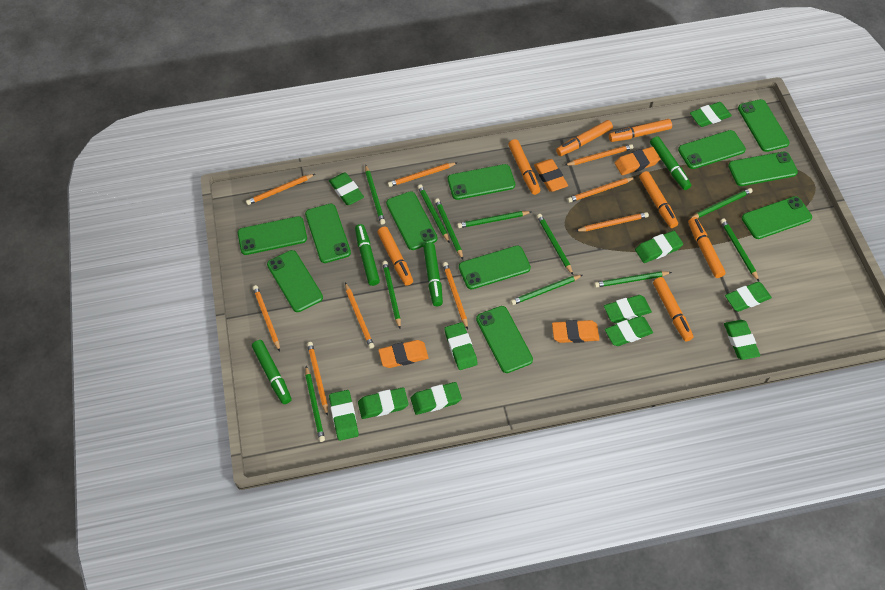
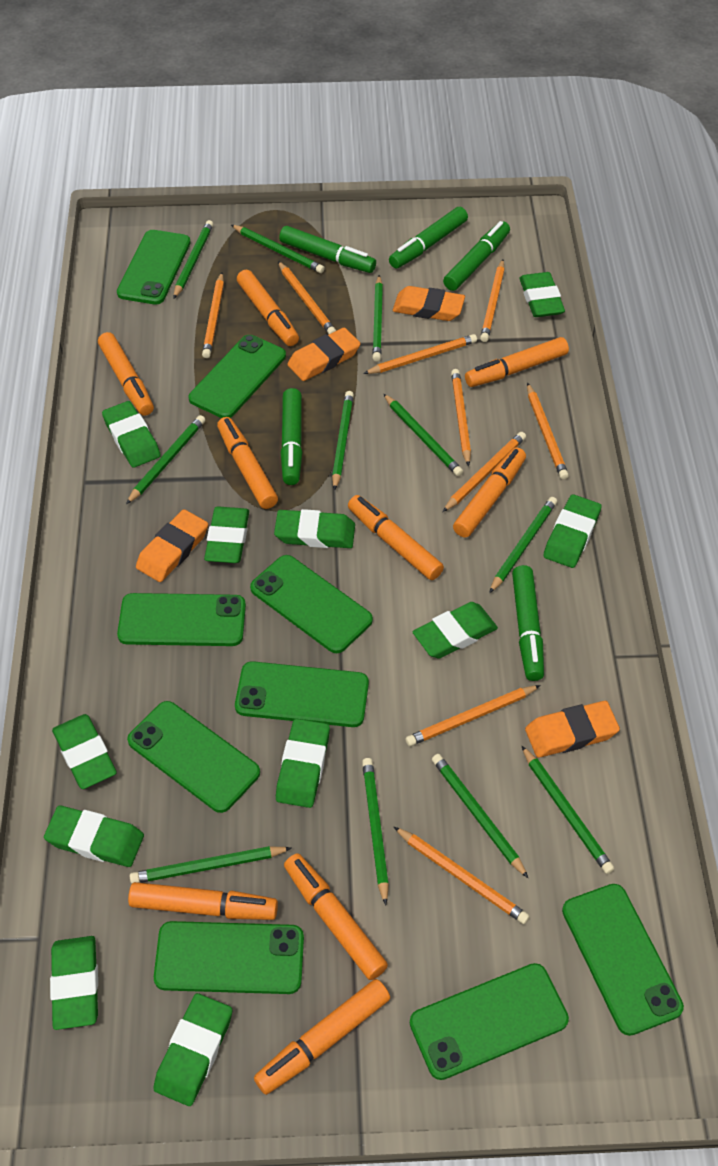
green marker: [252,340,291,404] [355,224,380,286] [423,242,443,306] [650,136,691,190] = 4 -> [279,226,376,273] [280,388,302,485] [389,207,468,269] [443,221,510,291] [512,565,544,681] = 5
green phone: [238,216,307,255] [267,250,323,312] [305,204,351,263] [386,191,437,250] [448,164,515,200] [459,245,531,289] [476,306,533,373] [678,130,746,169] [728,151,798,186] [738,99,790,152] [742,196,812,239] = 11 -> [117,230,191,305] [117,593,246,646] [127,701,260,813] [154,921,304,994] [189,335,286,418] [235,661,369,727] [250,555,373,653] [410,963,569,1080] [562,884,684,1036] = 9
orange marker: [378,226,413,286] [508,139,540,195] [556,120,613,156] [609,119,672,142] [639,171,678,228] [653,277,693,341] [688,217,726,278] = 7 -> [98,332,154,416] [128,882,278,920] [217,417,278,509] [237,270,299,346] [254,979,390,1095] [284,853,388,980] [348,495,444,580] [453,447,526,537] [465,337,569,387] = 9

